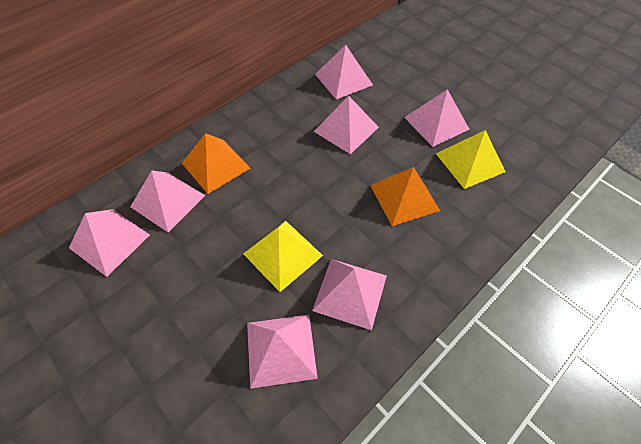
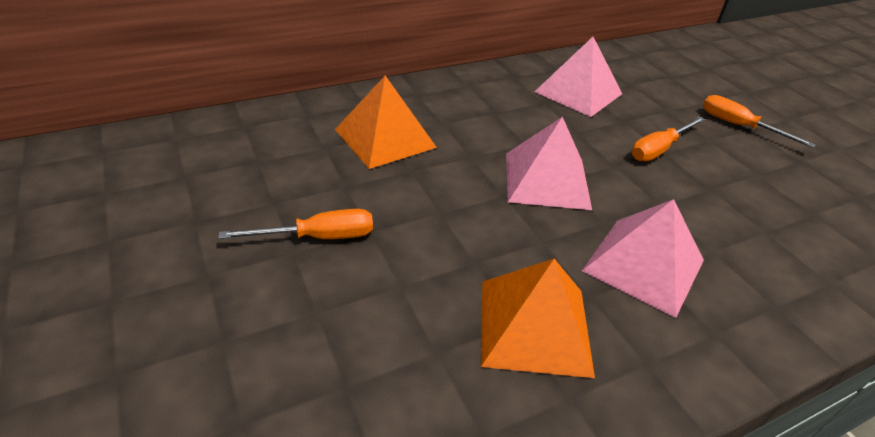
orange screwdriver: none = 0 -> [218,209,373,239] [632,116,705,162] [703,95,816,148] = 3
pink pyramid: [69,209,150,277] [130,170,206,232] [247,315,318,389] [312,259,387,330] [313,96,379,154] [315,45,373,99] [404,89,470,147] = 7 -> [506,117,592,210] [534,37,622,117] [582,199,704,318] = 3
yellow pyramid: [243,221,323,292] [436,130,506,189] = 2 -> none = 0

